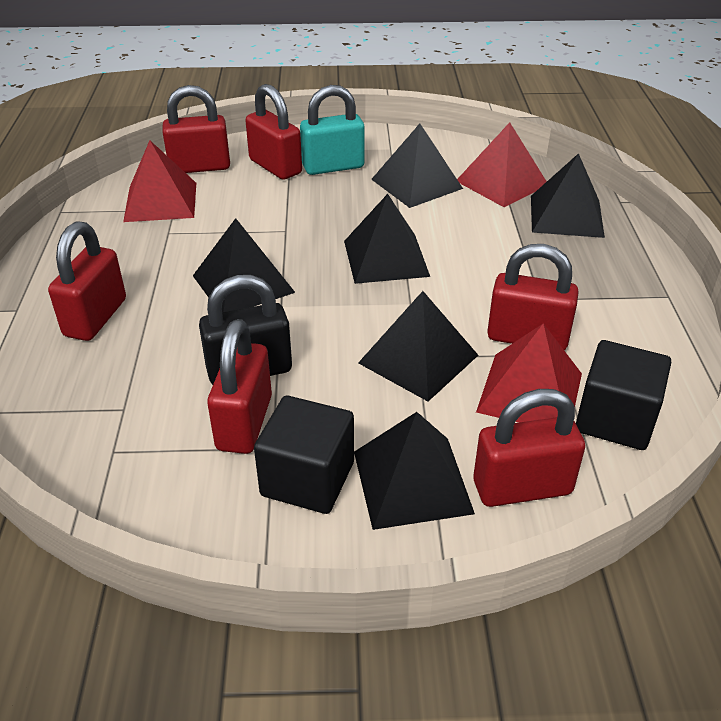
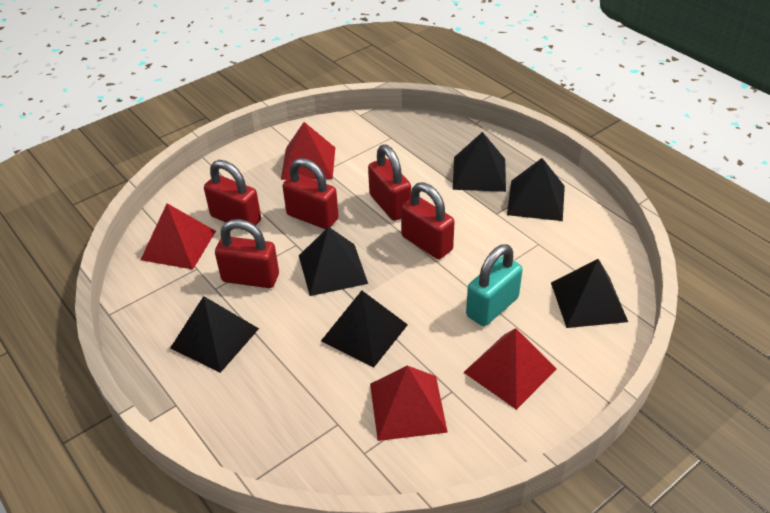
black cube: [254,396,354,514] [576,340,671,450] = 2 -> none = 0
black padlock: [199,275,292,385] = 1 -> none = 0
red padlock: [48,221,126,341] [163,85,230,173] [207,319,272,454] [245,84,302,180] [473,389,585,507] [487,244,579,351] = 6 -> [204,160,261,225] [215,219,279,288] [282,158,339,229] [368,144,411,221] [401,182,455,259] = 5
red pyramid: [123,140,196,222] [457,122,547,207] [476,323,582,423] = 3 -> [141,203,216,270] [281,122,335,180] [370,366,448,441] [463,328,556,410] = 4

